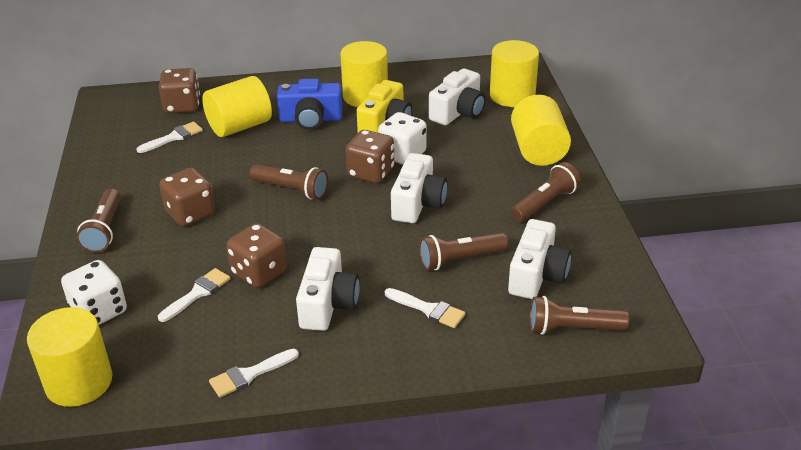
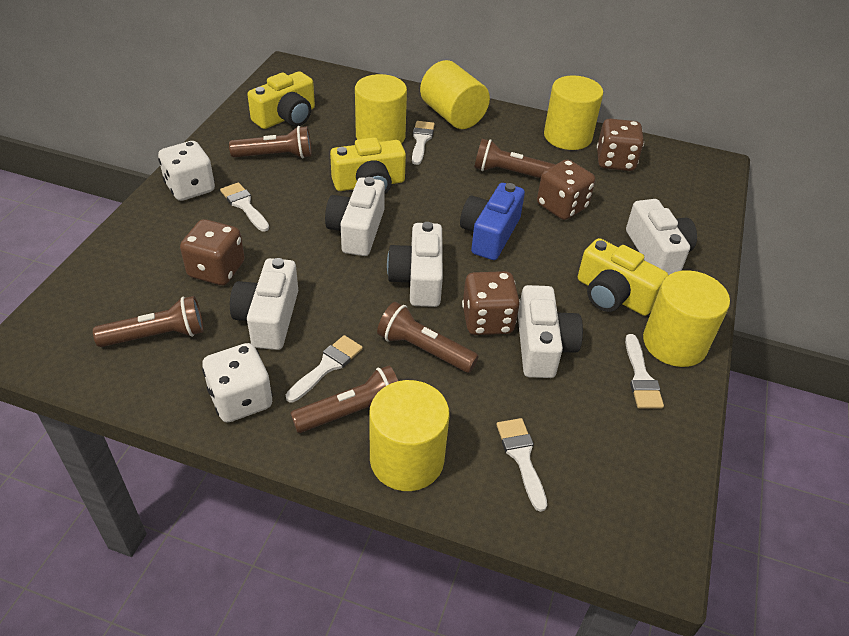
white brush: [136,122,203,153] [158,268,231,322] [209,349,299,398] [385,288,466,328] = 4 -> [220,182,269,232] [286,335,363,402] [412,121,435,165] [496,418,547,512] [625,334,664,409] = 5
white camera: [296,247,359,331] [391,153,447,223] [429,68,486,125] [508,219,571,299] = 4 -> [230,258,298,350] [325,177,385,256] [387,222,443,307] [518,285,583,378] [626,199,697,275] = 5
yellow camera: [357,80,412,133] = 1 -> [247,71,315,129] [330,137,406,194] [578,238,668,316] = 3

